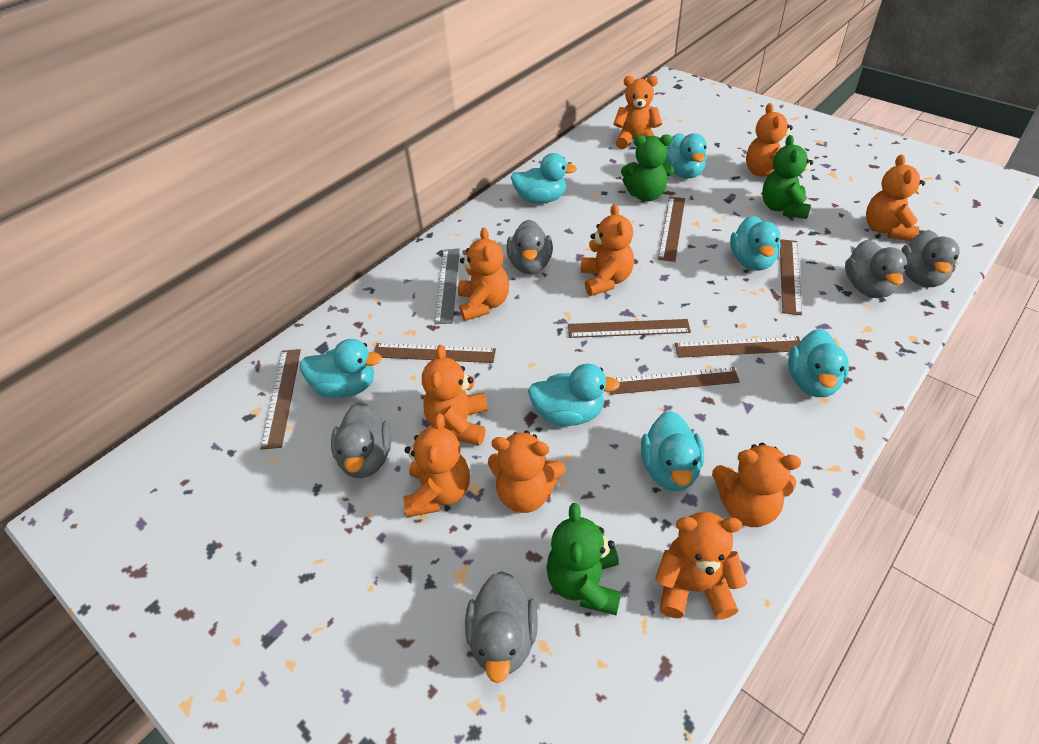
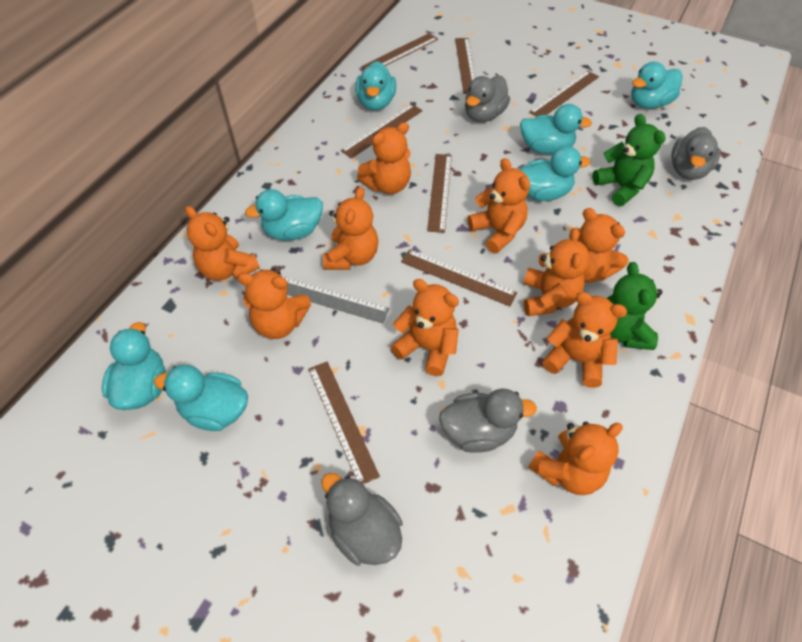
green teddy bear: [546,503,621,615] [621,134,674,201] [762,135,813,219] = 3 -> [592,114,666,206] [606,262,662,350] = 2
grey duck: [331,402,391,478] [465,571,538,683] [506,220,553,274] [845,240,907,298] [901,230,960,287] = 5 -> [322,473,403,566] [439,389,537,453] [465,76,510,122] [671,127,721,180] = 4

